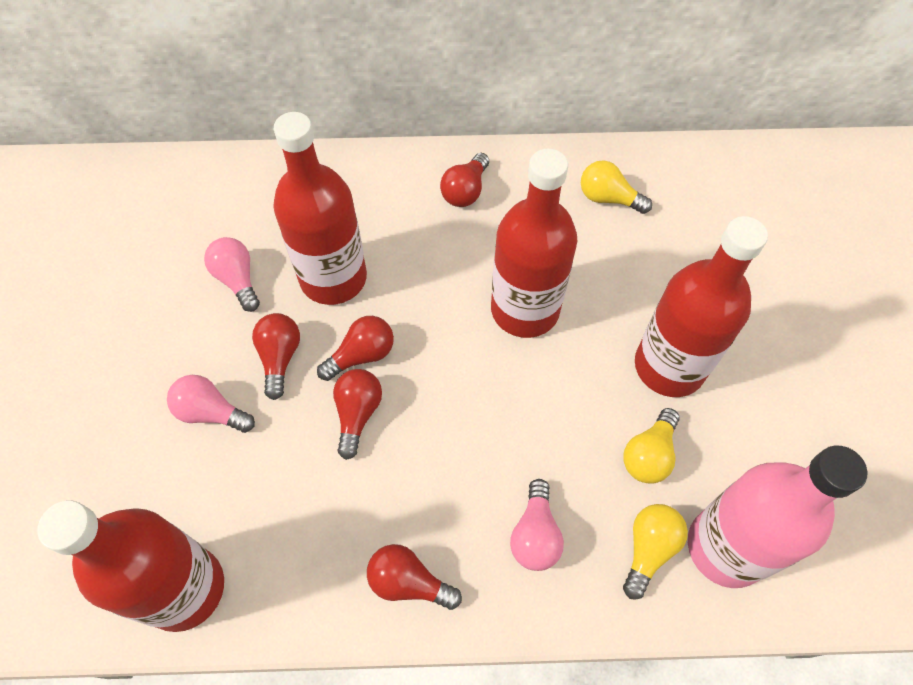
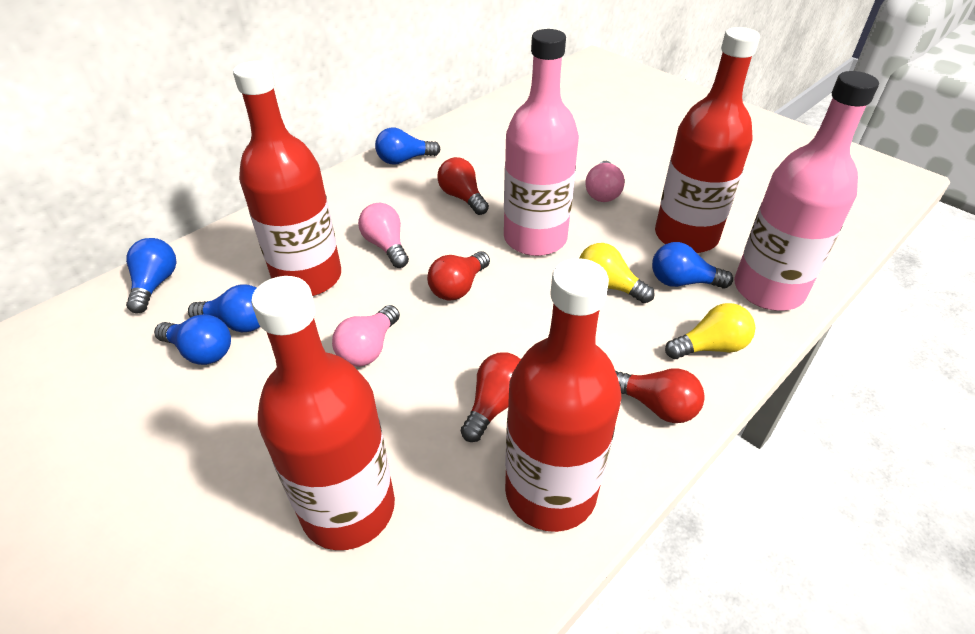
blue light bulb: none = 0 -> [126,238,177,313] [154,314,231,365] [188,285,261,332] [375,128,440,165] [652,242,733,288] = 5
pink bottle: [688,446,867,588] = 1 -> [504,29,579,256] [734,71,879,311] = 2
red light bulb: [252,313,300,400] [317,316,394,381] [333,369,382,460] [367,544,462,610] [440,153,489,207] = 5 -> [427,251,490,301] [437,157,489,215] [461,352,521,442] [615,368,705,423] = 4
yellow light bulb: [581,160,652,214] [623,408,680,484] [623,504,688,600] = 3 -> [579,243,655,303] [665,303,755,359] = 2

